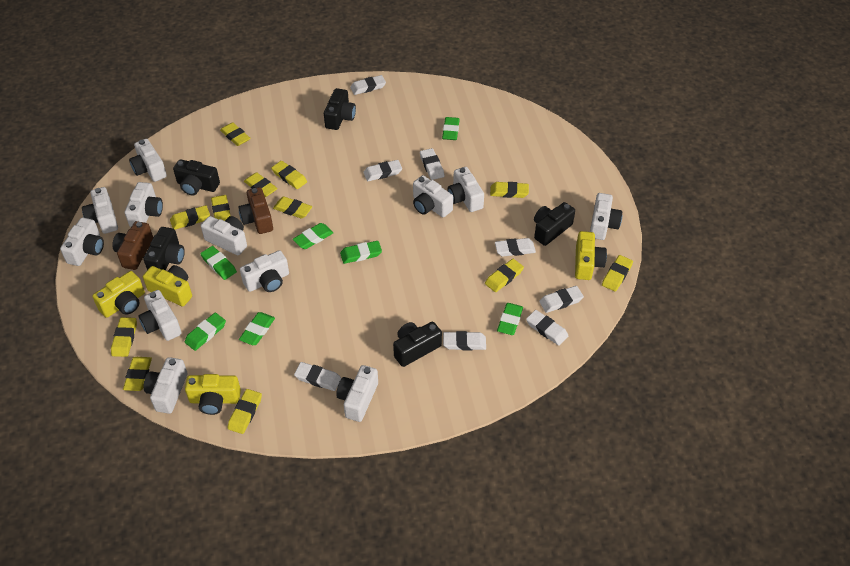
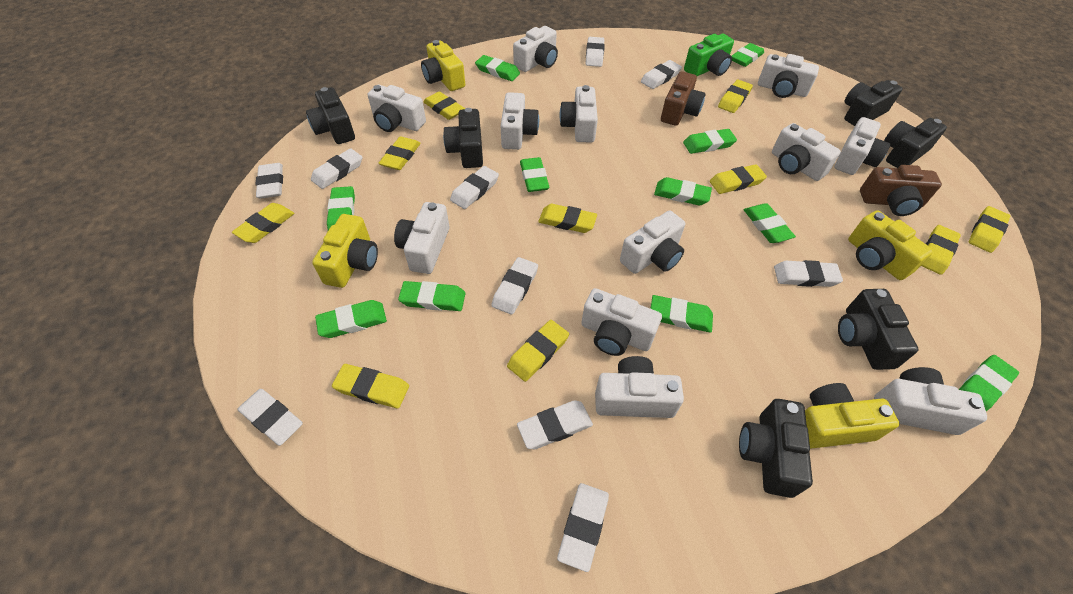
black camera: [143,227,185,270] [173,159,220,195] [324,88,356,130] [393,322,442,367] [534,202,575,246] = 5 -> [306,87,355,144] [443,108,483,168] [739,399,813,498] [838,289,918,370] [844,80,902,126] [884,118,947,168] = 6
green camera: none = 0 -> [684,34,734,76] = 1
green eraser: [185,313,226,351] [200,246,237,280] [239,312,275,345] [293,223,333,249] [340,241,382,264] [442,117,460,140] [497,303,523,335] = 7 -> [315,300,387,338] [327,186,355,230] [398,281,466,311] [475,55,520,81] [520,157,550,192] [651,295,713,333] [654,177,712,206] [683,129,737,154] [732,43,764,67] [744,203,796,243] [959,355,1019,411] = 11
white eraser: [294,362,341,391] [350,75,386,95] [363,160,402,181] [420,148,445,180] [443,331,486,350] [495,238,536,256] [526,310,568,346] [539,286,584,313] = 8 -> [237,389,303,446] [255,163,283,199] [311,148,363,189] [450,166,499,209] [491,257,538,315] [517,400,593,449] [557,483,609,572] [586,37,605,67] [641,60,682,89] [774,260,843,287] = 10
yellow eraser: [111,317,137,357] [123,357,152,391] [170,205,210,229] [211,195,231,221] [220,122,250,146] [228,389,262,434] [244,172,278,197] [271,161,307,189] [273,196,312,219] [485,259,524,292] [490,182,529,198] [602,255,633,292] = 12 -> [232,203,294,243] [332,364,409,408] [379,136,421,170] [424,91,465,120] [507,320,569,382] [538,204,597,233] [710,164,767,194] [718,80,753,113] [921,225,961,275] [969,206,1010,253] = 10

